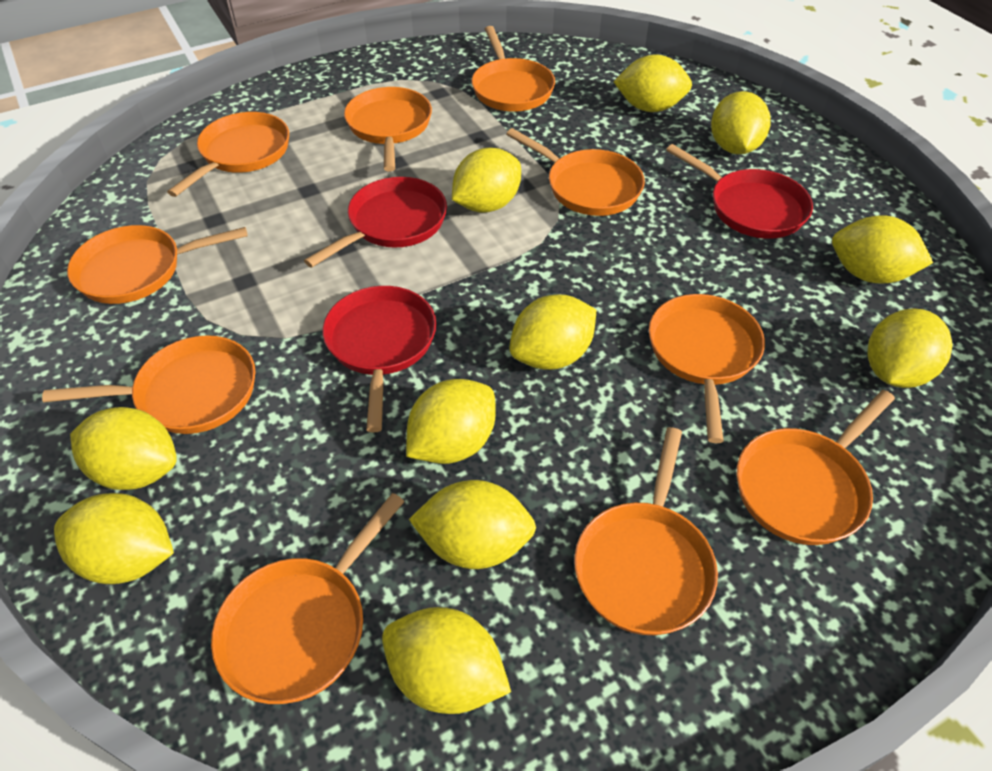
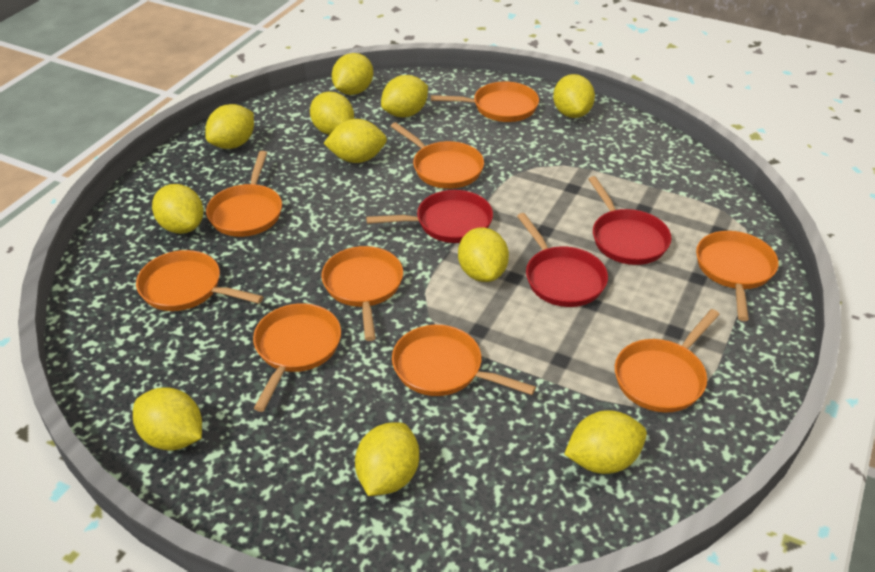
orange pan: [42,335,255,434] [67,225,248,304] [167,112,289,197] [211,493,405,704] [344,87,432,172] [472,26,555,111] [506,128,645,216] [574,427,718,635] [649,294,765,443] [737,390,895,545] = 10 -> [136,250,263,311] [206,151,282,237] [253,303,341,412] [322,246,403,341] [391,122,484,189] [392,325,536,396] [431,82,539,122] [615,309,720,413] [696,231,778,321] = 9

